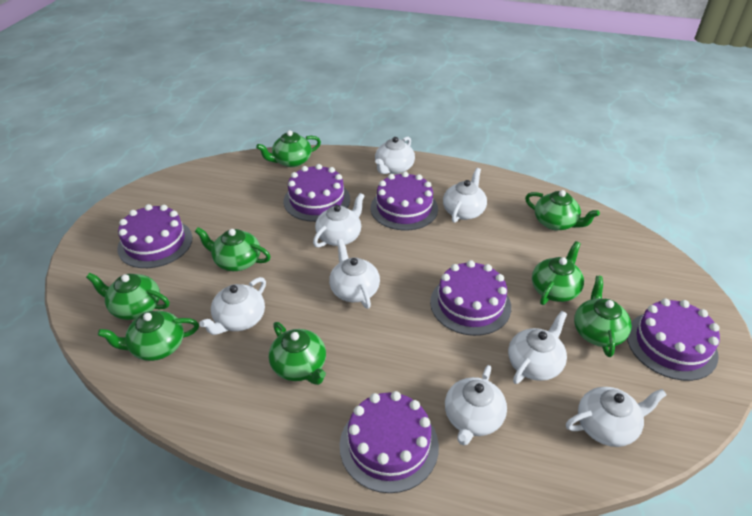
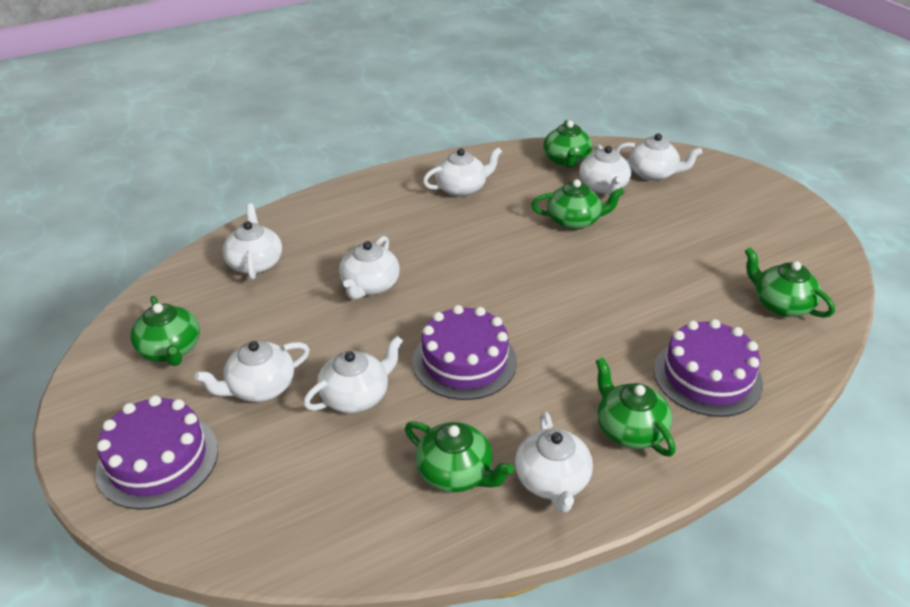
green teapot: [86,273,169,320] [98,311,199,361] [195,227,271,271] [256,130,321,167] [269,322,326,385] [525,190,600,230] [532,241,584,305] [574,276,632,357] = 8 -> [130,296,200,366] [405,421,514,492] [531,179,625,230] [543,120,593,168] [596,358,676,457] [745,247,835,318] = 6
purple cake: [117,204,192,268] [284,164,350,222] [340,391,439,493] [371,171,438,230] [430,260,511,336] [627,298,720,381] = 6 -> [95,395,218,510] [413,305,517,400] [653,319,763,417] = 3

